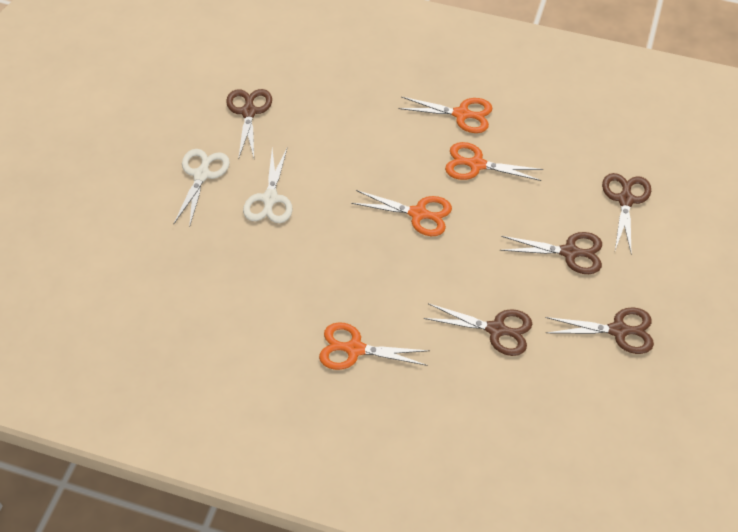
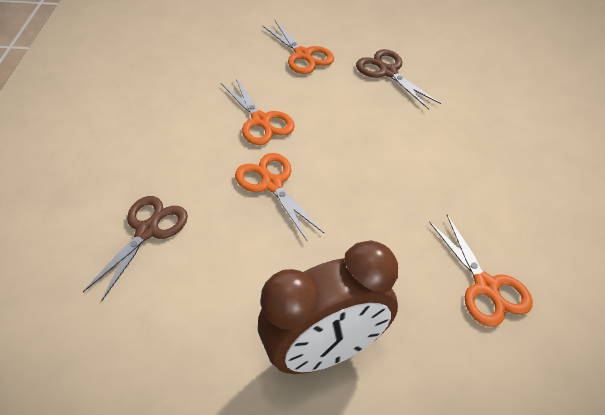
brown clock: none = 0 -> [258,240,398,374] = 1
brown scissors: [226,89,272,160] [423,303,532,356] [500,232,602,274] [545,307,654,354] [602,173,651,252] = 5 -> [83,196,188,302] [356,49,441,109] = 2
white scissors: [174,149,230,228] [243,148,293,223] = 2 -> none = 0

